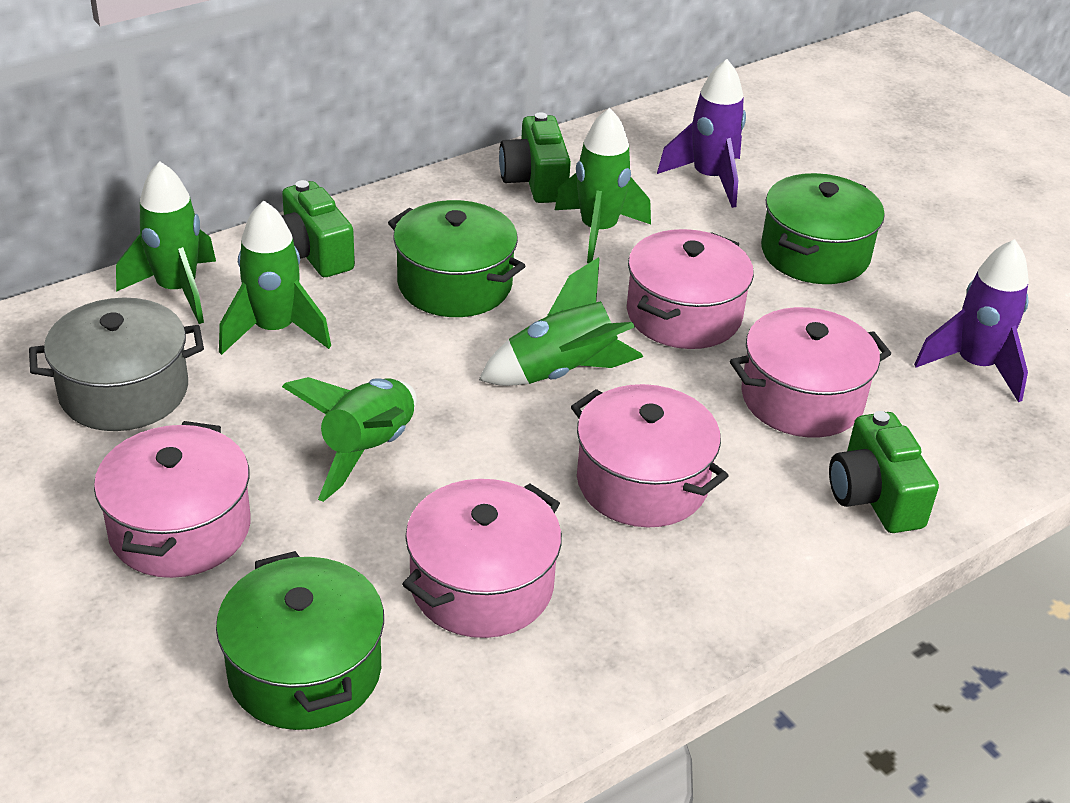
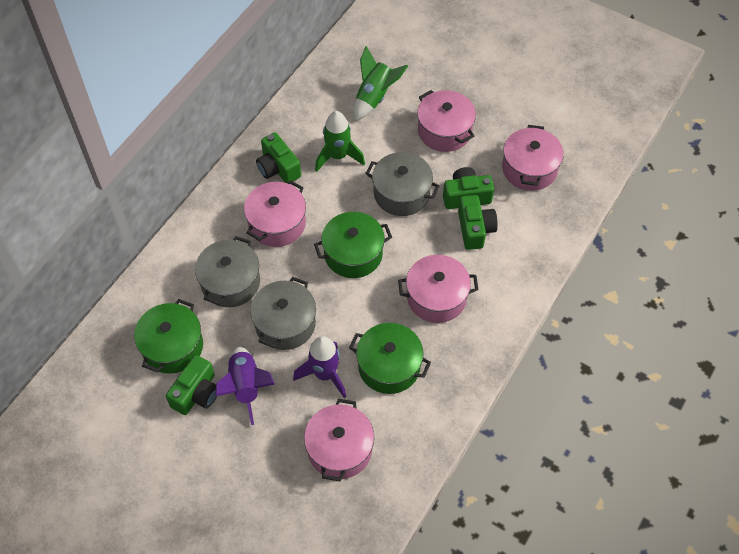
green camera: [282,180,355,277] [499,112,571,203] [829,411,939,533] = 3 -> [166,355,217,415] [256,132,301,183] [443,167,494,209] [458,195,498,250] = 4
green rocket: [116,161,216,324] [219,200,331,355] [282,377,417,502] [479,257,643,386] [555,108,651,263] = 5 -> [315,111,365,172] [354,46,408,121] = 2
grey pot: [29,298,204,431] = 1 -> [195,236,260,308] [250,277,316,350] [365,152,440,216] = 3

